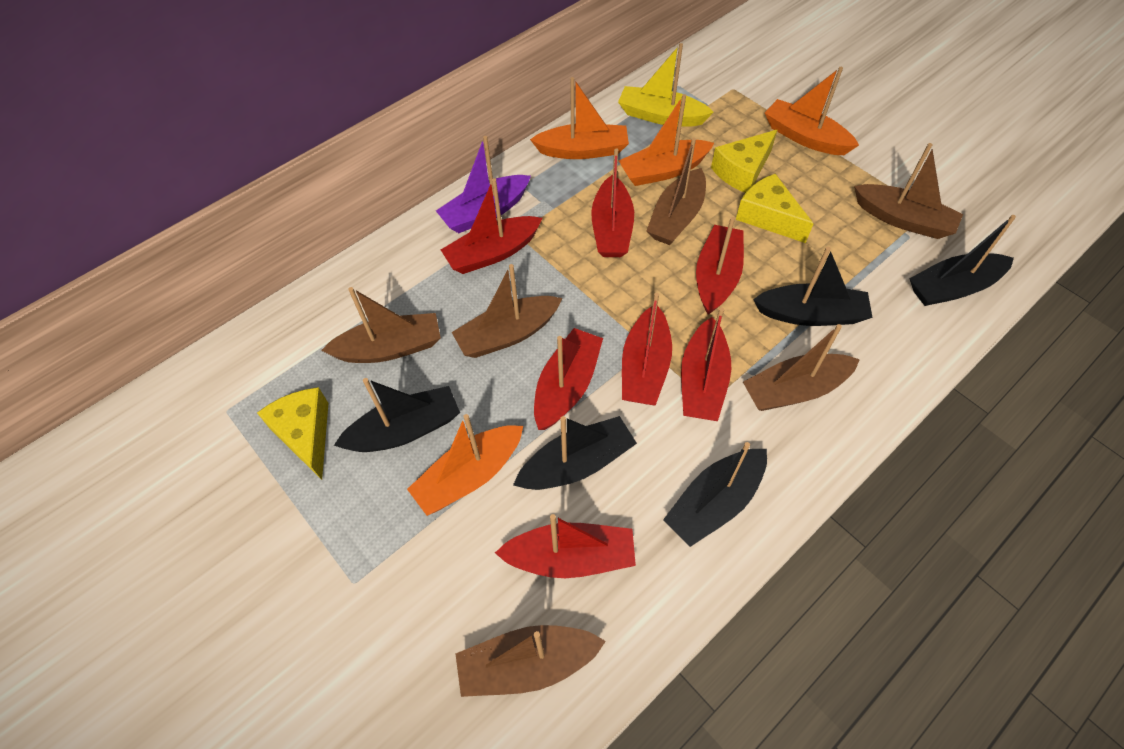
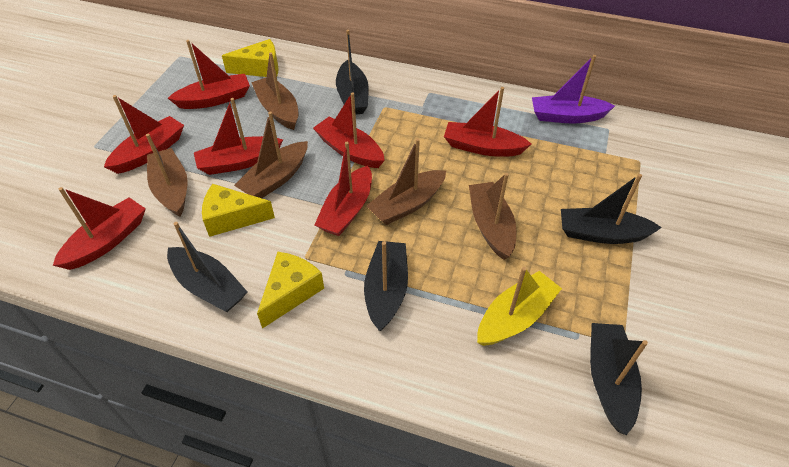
brown boat: [321,287,441,363] [452,264,562,358] [456,625,606,697] [646,138,706,245] [743,324,860,411] [854,143,963,239] = 6 -> [146,134,188,217] [234,111,308,198] [251,52,299,130] [366,138,446,225] [469,173,516,260] = 5
orange boat: [407,414,523,516] [530,77,629,159] [619,94,714,186] [765,67,859,155] = 4 -> none = 0

